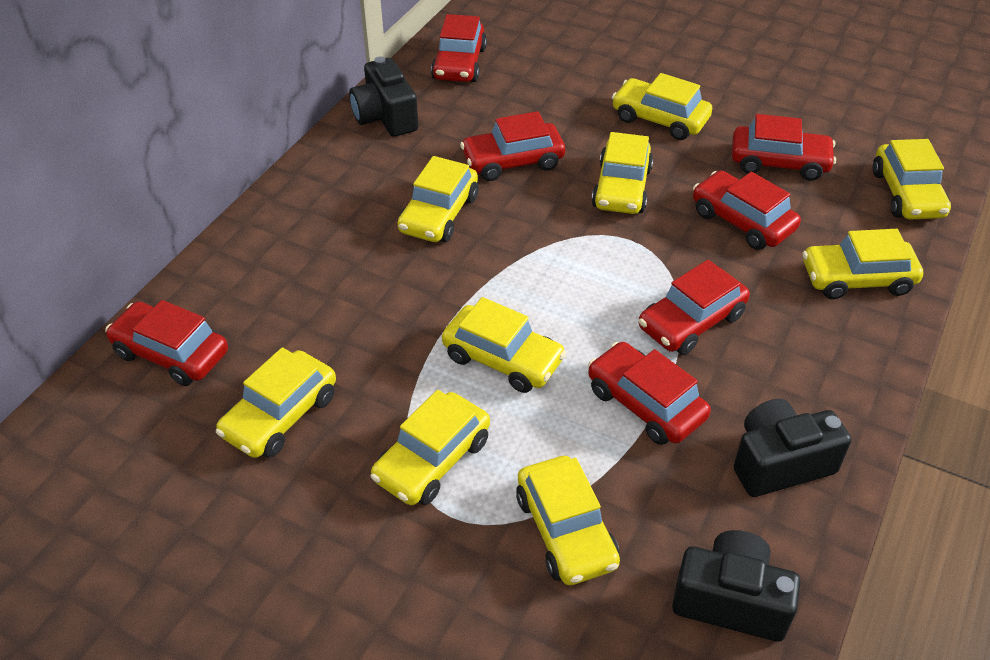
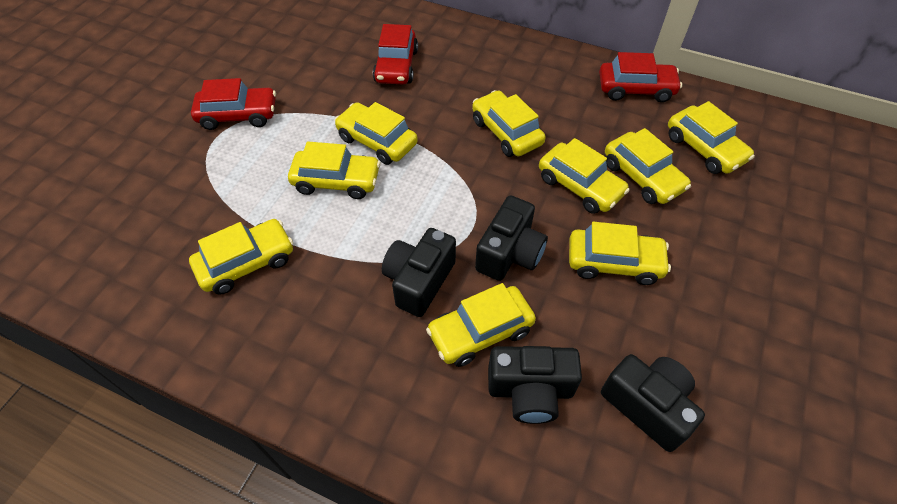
black camera: [349,57,418,137] [672,530,800,642] [734,399,851,497] = 3 -> [382,228,456,317] [475,195,548,281] [488,346,582,424] [601,354,705,452] = 4
red car: [105,300,228,386] [431,14,487,82] [460,111,565,181] [588,342,711,445] [639,260,750,355] [693,170,801,250] [732,114,836,181] = 7 -> [191,78,276,130] [373,24,418,84] [599,52,682,102] = 3

